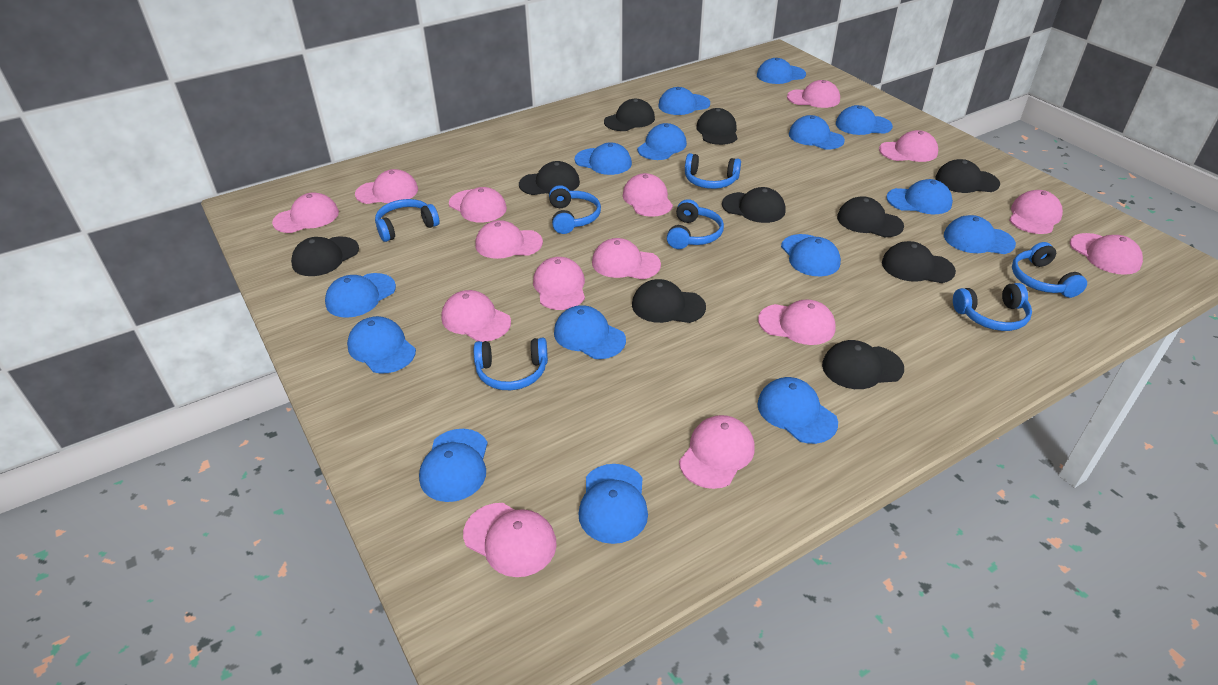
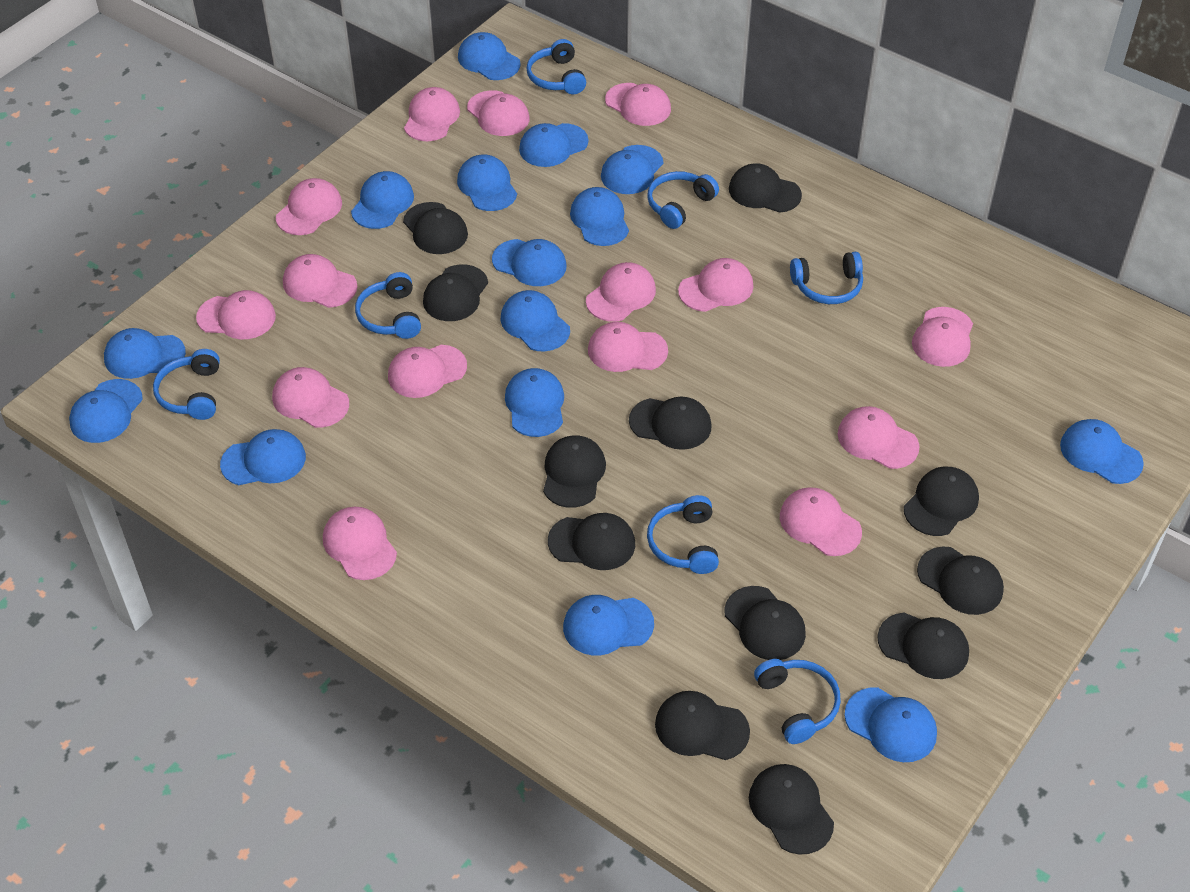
black cap: [291,237,359,276] [519,161,580,195] [604,99,655,131] [632,279,706,323] [696,108,738,145] [722,187,786,223] [822,340,904,389] [837,196,904,237] [882,241,956,283] [935,159,1000,193] = 10 -> [403,202,468,254] [423,264,488,321] [543,435,606,508] [548,513,635,570] [629,397,712,450] [655,691,750,760] [724,586,806,660] [729,163,802,213] [749,764,834,855] [877,613,969,679] [904,466,979,536] [917,547,1004,615] = 12

